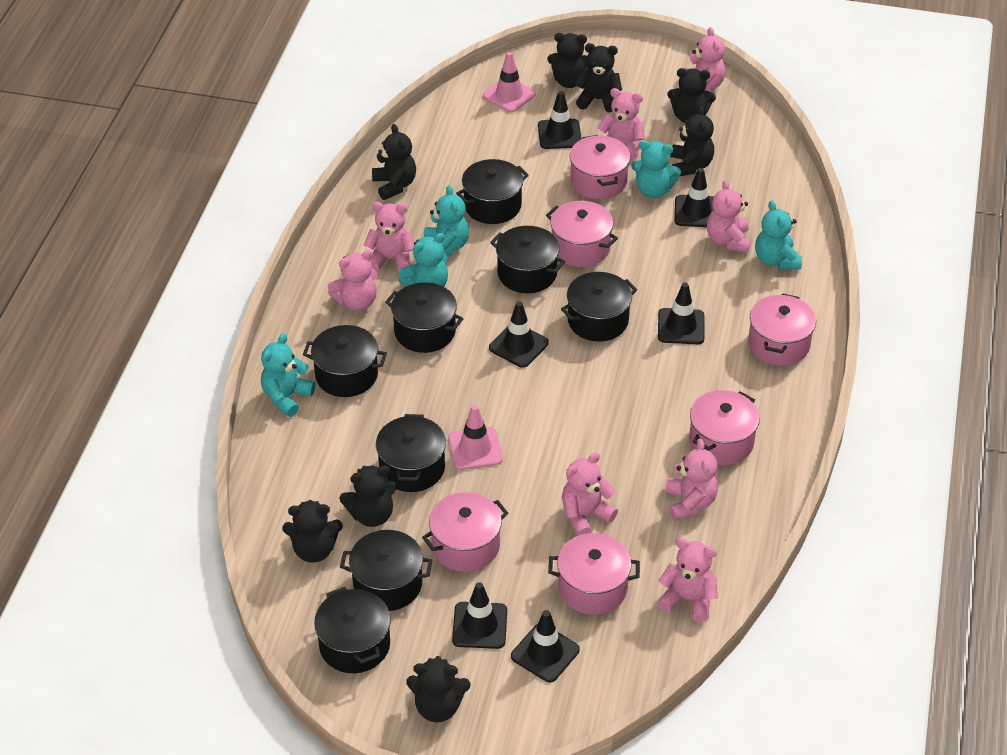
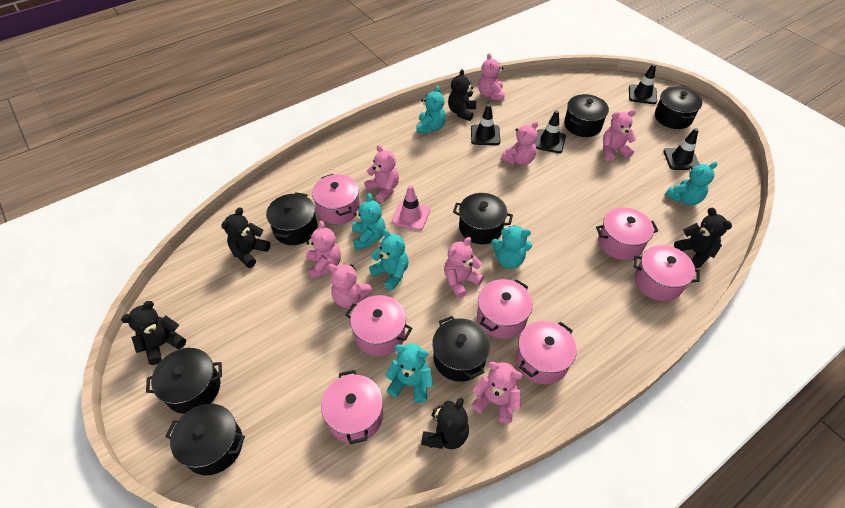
black pot: [303,325,387,397] [314,587,391,673] [340,530,433,611] [376,414,446,492] [385,282,464,353] [456,159,529,224] [490,226,565,293] [561,272,637,342] = 8 -> [146,348,222,414] [165,404,245,475] [266,192,317,245] [432,316,490,382] [453,193,513,244] [564,94,609,137] [655,87,702,129] = 7
black teddy bear: [283,500,343,563] [339,465,397,527] [372,124,416,200] [406,656,470,722] [547,33,589,88] [574,43,622,112] [667,68,716,123] [671,106,714,176] = 8 -> [121,301,186,365] [221,207,270,268] [421,398,469,449] [448,69,476,121] [674,208,732,268] = 5
black traffic cone: [452,582,507,649] [489,301,549,368] [511,610,580,682] [538,91,582,149] [658,283,704,344] [675,168,714,227] = 6 -> [471,104,500,145] [535,110,566,153] [629,64,657,104] [663,128,699,170] = 4
pink pot: [422,492,508,572] [546,201,618,267] [548,533,640,615] [570,135,630,199] [689,390,760,465] [748,293,816,366] = 6 -> [312,174,360,224] [321,370,383,444] [346,295,412,356] [477,279,533,339] [516,321,577,384] [596,207,658,260] [633,245,700,301] = 7
pink traffic cone: [448,405,503,470] [483,52,536,112] = 2 -> [392,185,430,231] = 1
turquoise teddy bear: [261,333,315,417] [398,233,448,287] [424,185,469,257] [631,141,681,198] [755,201,802,270] = 5 -> [352,193,386,250] [369,229,408,290] [385,344,433,403] [416,86,446,133] [491,225,532,269] [665,162,717,205] = 6

